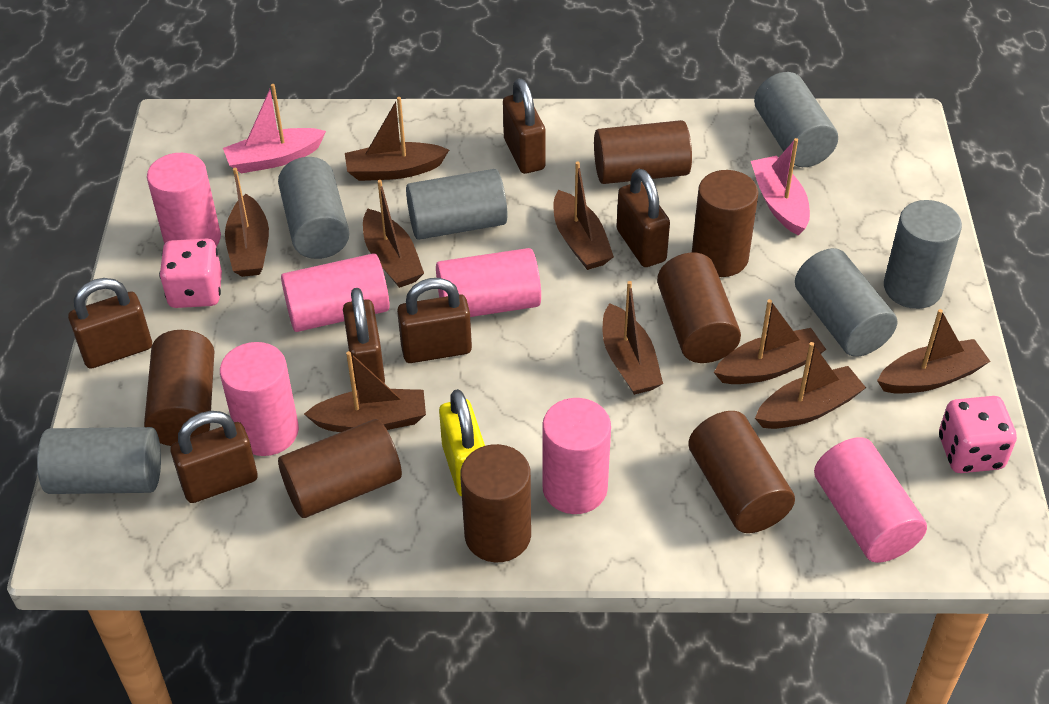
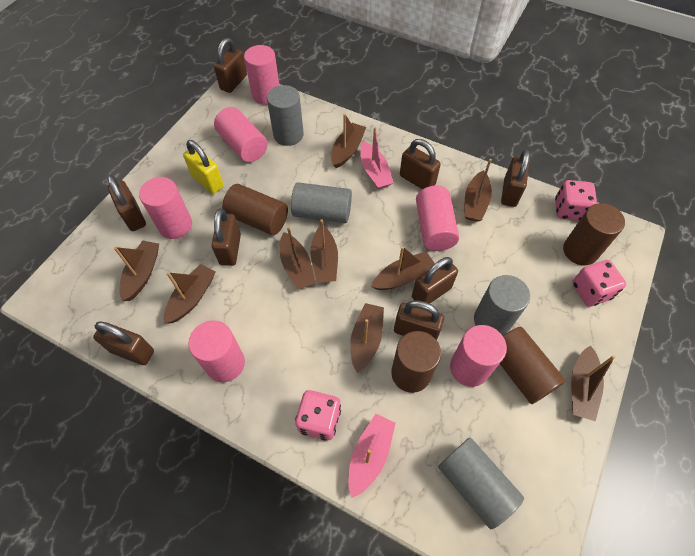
brown cylinder: [144,330,215,446] [278,419,402,518] [460,444,531,562] [594,120,692,184] [657,253,741,363] [688,411,795,533] [692,170,758,277] = 7 -> [222,184,288,235] [391,331,441,393] [500,327,566,404] [563,203,625,266] = 4
brown padlock: [68,278,152,369] [170,411,258,503] [343,288,385,390] [397,278,472,363] [503,78,546,174] [617,169,670,267] = 6 -> [93,321,154,365] [107,175,146,231] [212,209,241,266] [214,38,247,93] [394,300,444,340] [400,139,441,189] [412,257,458,304] [501,150,530,207] = 8
grey cylinder: [37,427,161,494] [278,157,349,259] [406,169,508,240] [754,72,838,167] [795,248,897,357] [884,200,962,309] = 6 -> [267,85,304,146] [291,182,352,223] [438,438,524,529] [474,275,530,336] = 4
pink dice: [159,239,222,308] [939,396,1017,473] = 2 -> [295,390,341,441] [555,180,597,221] [572,260,626,307] = 3

